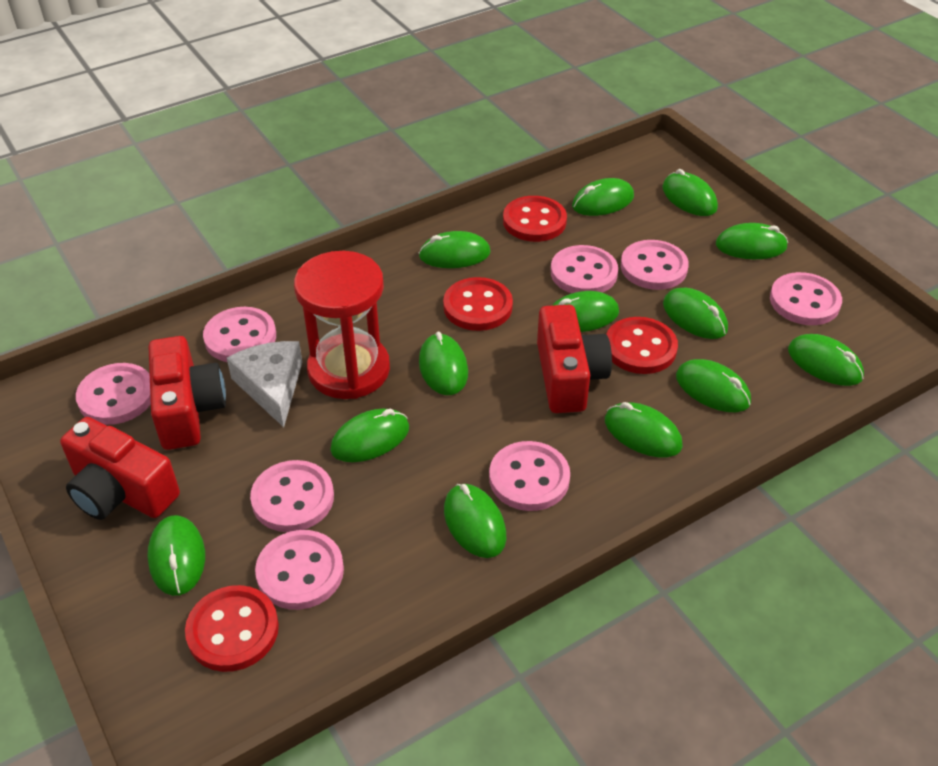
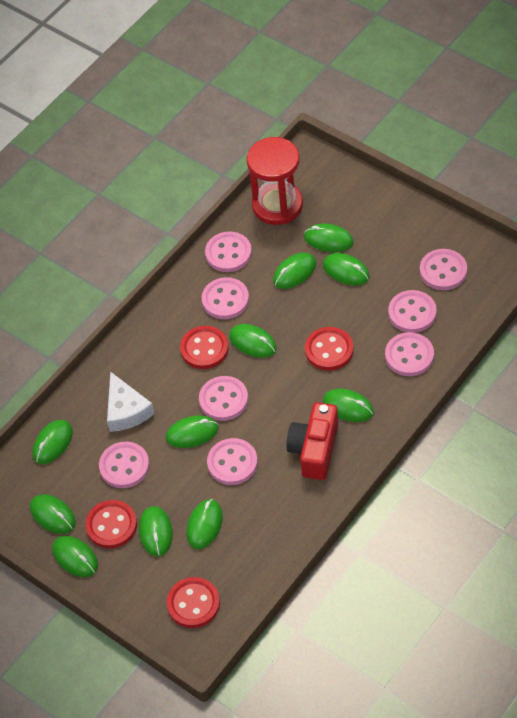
green mouse: [147,515,205,596] [330,409,409,462] [419,231,490,268] [419,332,468,395] [444,484,506,558] [552,291,619,332] [572,178,634,216] [605,402,683,458] [662,169,718,216] [663,288,728,339] [676,359,751,412] [716,223,788,259] [788,334,864,386] = 13 -> [30,494,76,534] [32,420,73,464] [52,536,98,577] [139,506,173,556] [166,415,219,448] [187,499,223,549] [230,324,276,358] [273,252,316,289] [304,224,353,252] [323,253,370,285] [323,389,374,422] = 11
red camera: [60,417,180,520] [149,336,226,450] [537,305,612,413] = 3 -> [286,402,338,480] = 1

